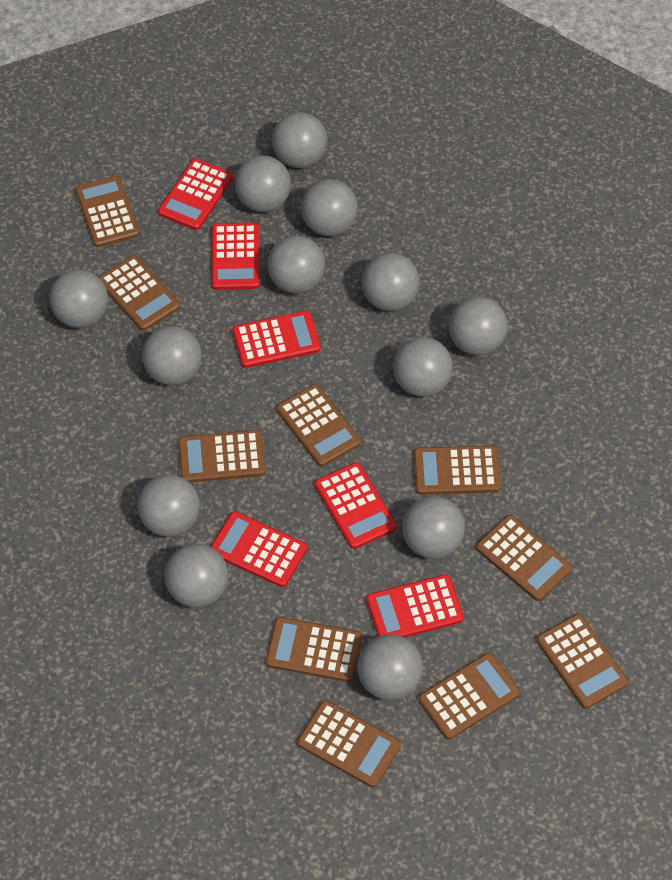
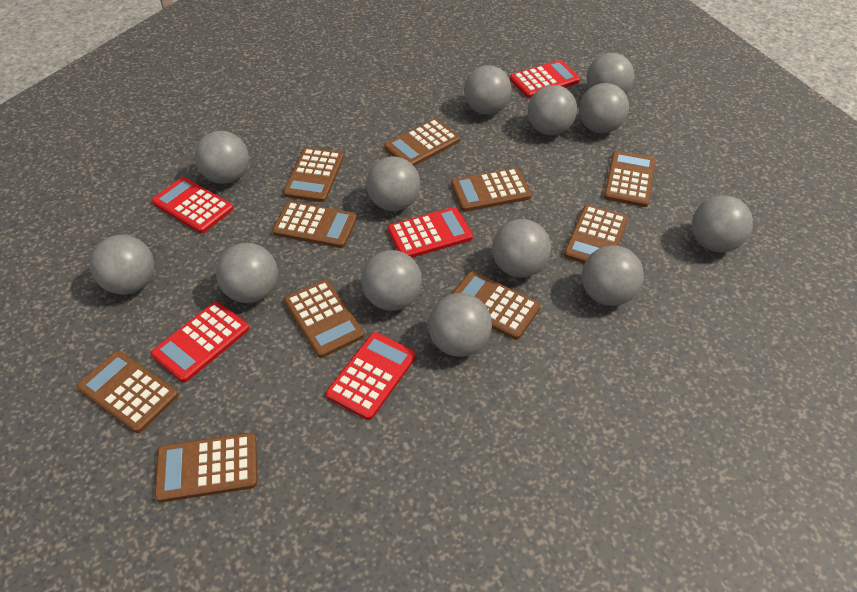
red calculator: [158,159,233,230] [210,511,307,587] [212,222,260,290] [232,310,321,368] [315,462,397,549] [366,574,464,638] = 6 -> [151,301,249,382] [152,177,233,233] [326,332,416,420] [388,207,473,258] [510,60,580,98] = 5

